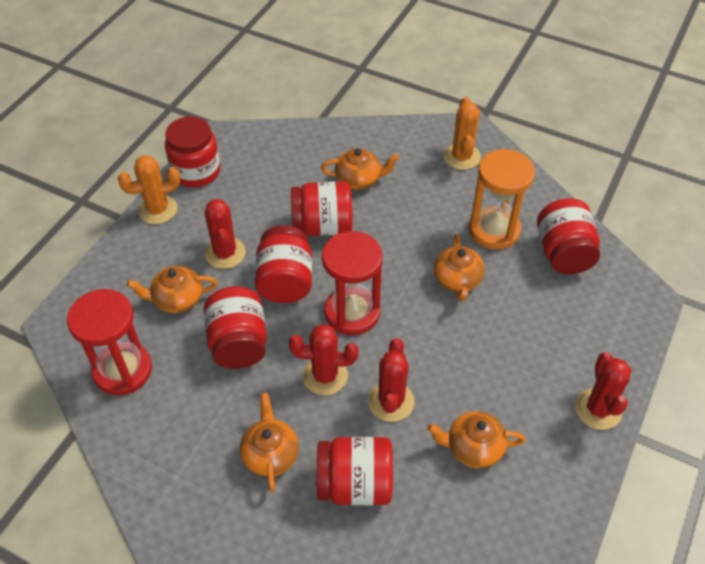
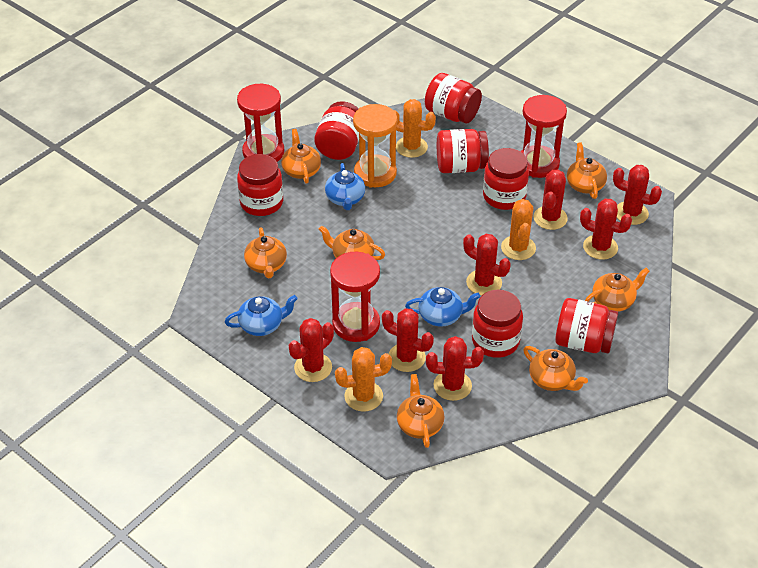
blue teapot: none = 0 -> [225,295,298,336] [325,163,365,210] [405,287,480,327] = 3
orange cactus: [118,155,180,224] [443,97,481,170] = 2 -> [335,347,392,412] [394,99,436,158] [501,199,536,260] = 3
orange teapot: [127,266,218,313] [240,393,299,492] [321,148,399,190] [427,411,526,468] [434,234,485,300] = 5 -> [244,228,287,279] [281,129,321,184] [319,225,385,260] [397,374,445,448] [523,346,588,391] [567,142,607,199] [585,268,650,312] = 7
red cactus: [205,199,246,269] [289,324,359,395] [368,338,414,422] [575,352,631,430] = 4 -> [289,318,334,382] [382,308,434,372] [426,336,484,401] [463,234,511,295] [533,169,568,230] [580,199,632,260] [613,165,662,225] = 7
red hourglass: [67,289,152,395] [322,231,383,335] = 2 -> [237,84,284,162] [330,252,380,342] [521,95,567,178] = 3
red jar: [165,117,220,187] [204,287,267,369] [255,225,312,303] [291,181,353,236] [317,437,393,505] [537,198,600,275] = 6 -> [237,154,283,216] [314,101,359,160] [425,73,482,124] [437,129,489,173] [472,290,523,358] [483,148,529,210] [555,298,618,353] = 7

